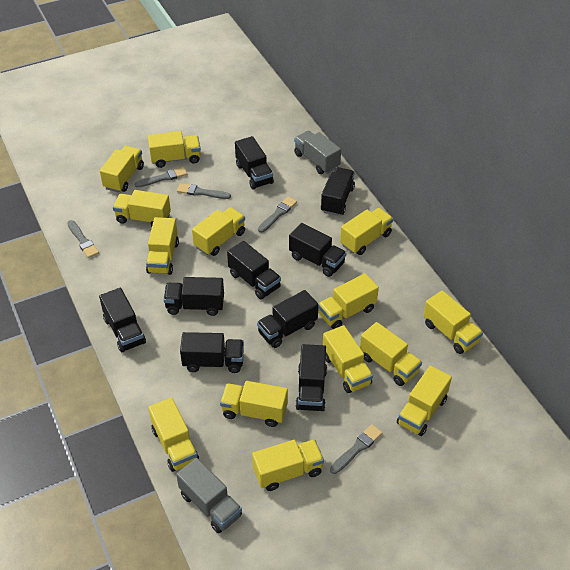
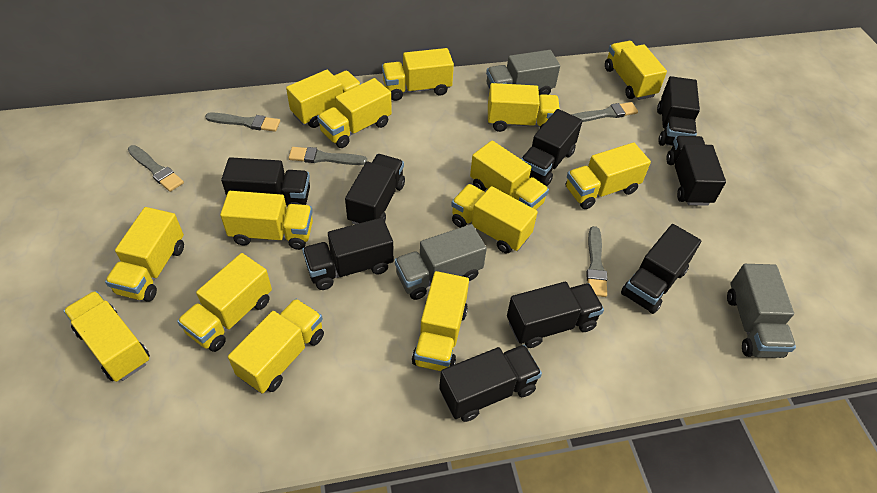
grey truck: [176,458,242,533] [294,130,341,174] = 2 -> [395,224,487,300] [486,50,560,95] [727,264,796,358] = 3

